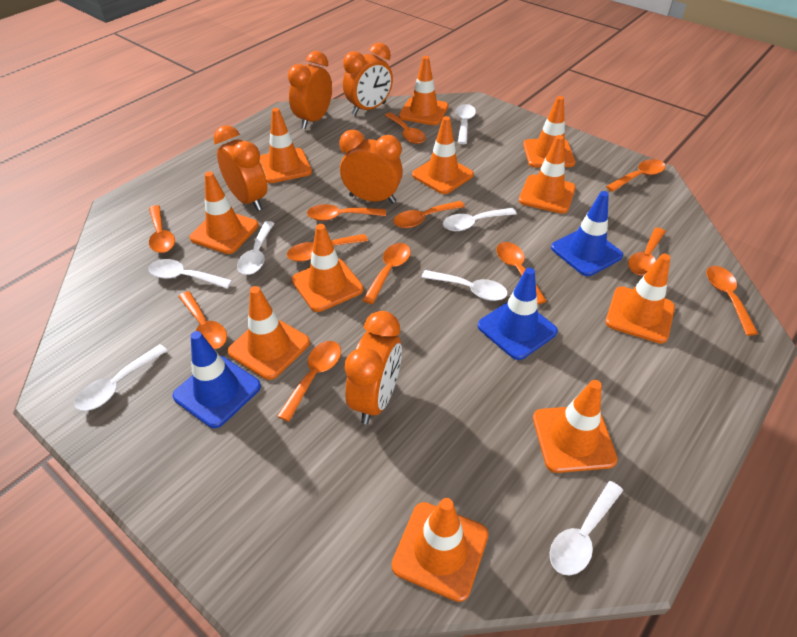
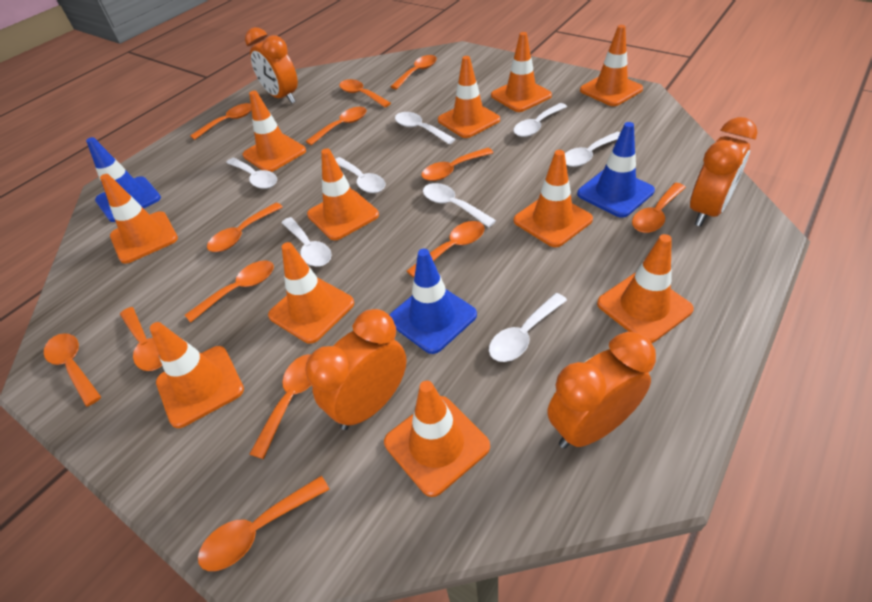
orange clock: [213,125,267,211] [288,51,332,129] [339,130,403,203] [343,43,393,115] [345,311,402,424] = 5 -> [245,27,298,104] [305,309,407,430] [547,332,656,449] [690,117,758,226] = 4
orange spoon: [149,205,175,253] [178,291,227,349] [277,341,341,422] [287,234,368,262] [307,204,386,221] [363,243,411,304] [384,112,426,144] [393,201,465,228] [496,242,547,304] [606,159,665,192] [628,227,666,275] [706,266,758,336] = 12 -> [44,333,101,407] [120,307,162,371] [185,260,274,322] [190,103,251,140] [198,476,330,571] [207,202,283,252] [250,354,311,459] [306,107,367,145] [339,79,391,107] [390,55,437,89] [407,221,485,277] [421,148,493,181] [632,183,686,233] = 13
white spoon: [75,344,168,411] [148,259,232,289] [237,221,275,275] [421,270,508,301] [443,208,517,231] [456,104,476,144] [550,481,623,575] = 7 -> [226,158,277,189] [281,217,332,267] [335,157,385,193] [395,112,455,144] [423,183,496,227] [489,293,567,362] [513,103,567,137] [565,132,621,167] = 8

